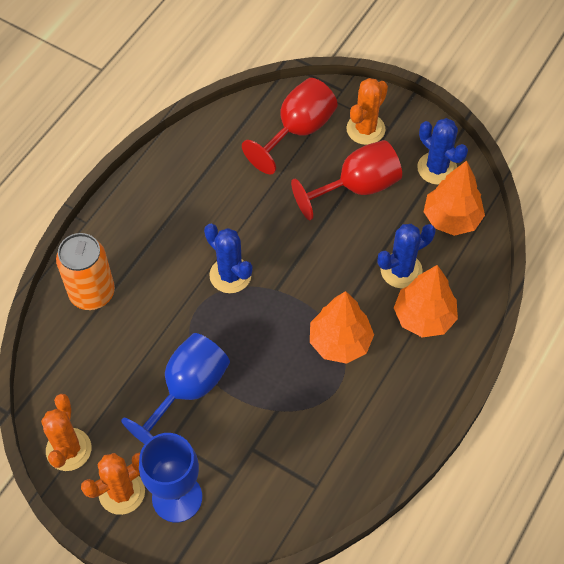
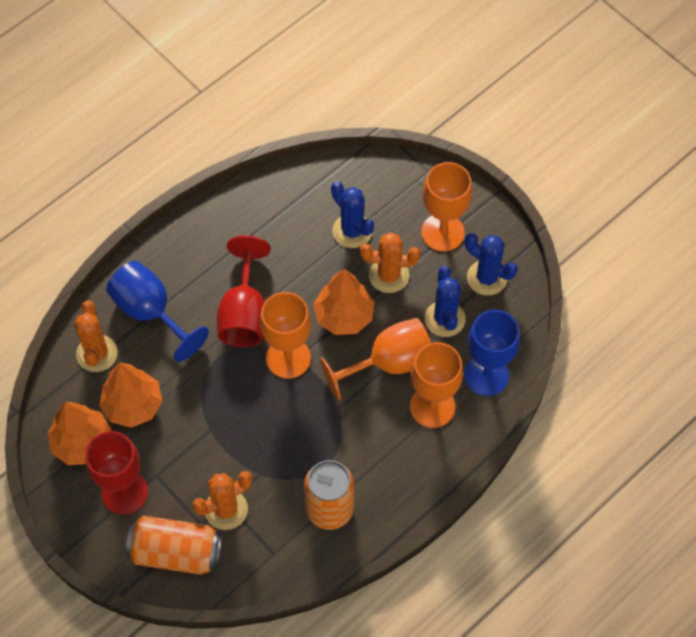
orange can: [56,233,115,310] = 1 -> [126,516,222,575] [304,460,354,530] = 2
orange goblet: none = 0 -> [260,292,311,379] [320,318,431,400] [410,342,463,428] [421,162,472,252] = 4

